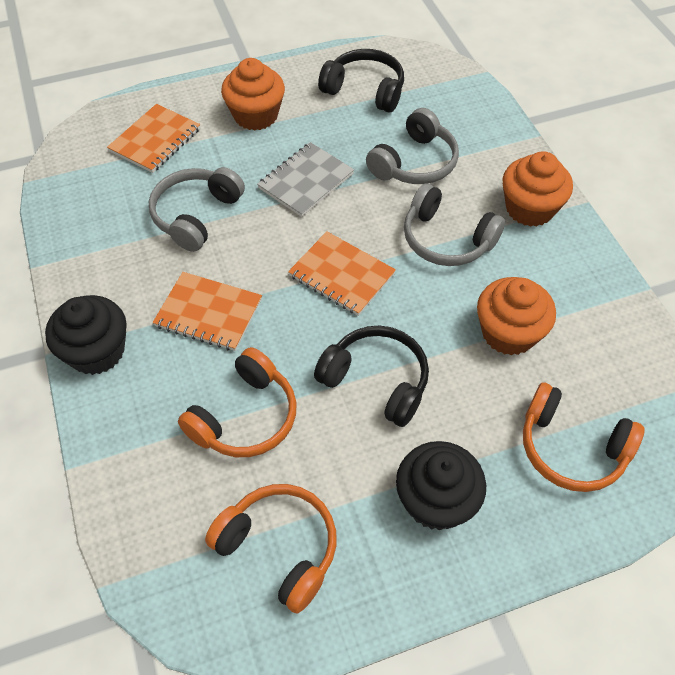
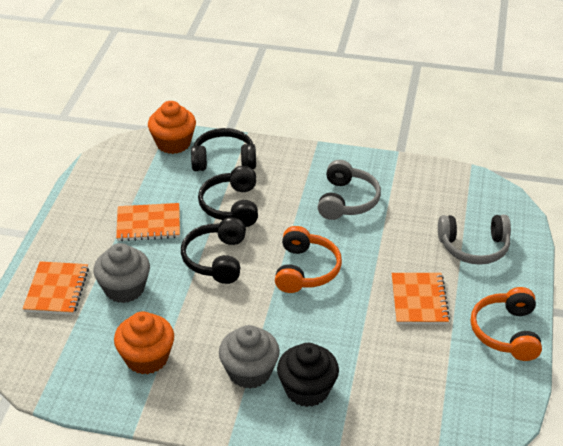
black cupcake: [45,295,127,375] [396,441,486,530] = 2 -> [277,343,339,407] = 1
black headphones: [314,326,429,427] [318,49,404,112] = 2 -> [181,217,246,284] [191,128,256,171] [198,166,258,227] = 3
grey cupcake: none = 0 -> [94,243,150,303] [219,325,280,389] = 2
grey headphones: [149,167,245,252] [366,108,459,184] [404,183,505,266] = 3 -> [318,160,381,220] [438,215,511,265] = 2
grey notebook: [257,142,354,217] = 1 -> none = 0
orange cupcake: [221,58,285,131] [477,277,556,356] [502,151,573,227] = 3 -> [114,311,174,374] [148,101,196,154] = 2
orange headphones: [178,347,297,457] [205,484,337,614] [523,383,645,492] = 3 -> [275,226,342,293] [471,287,542,361] = 2

